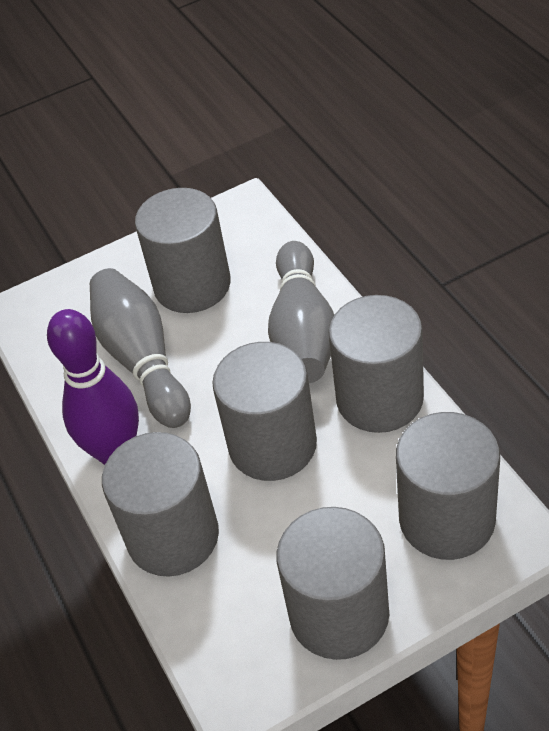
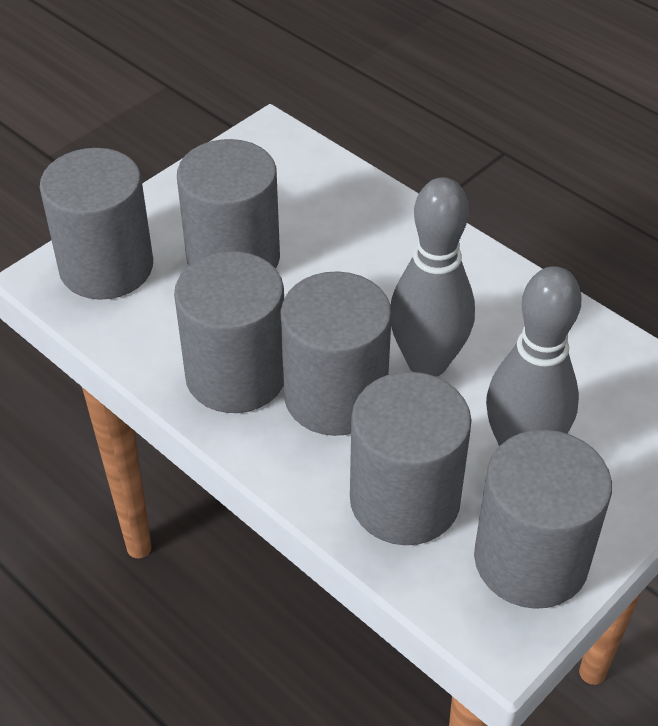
purple bowling pin: [47,309,139,465] = 1 -> none = 0

